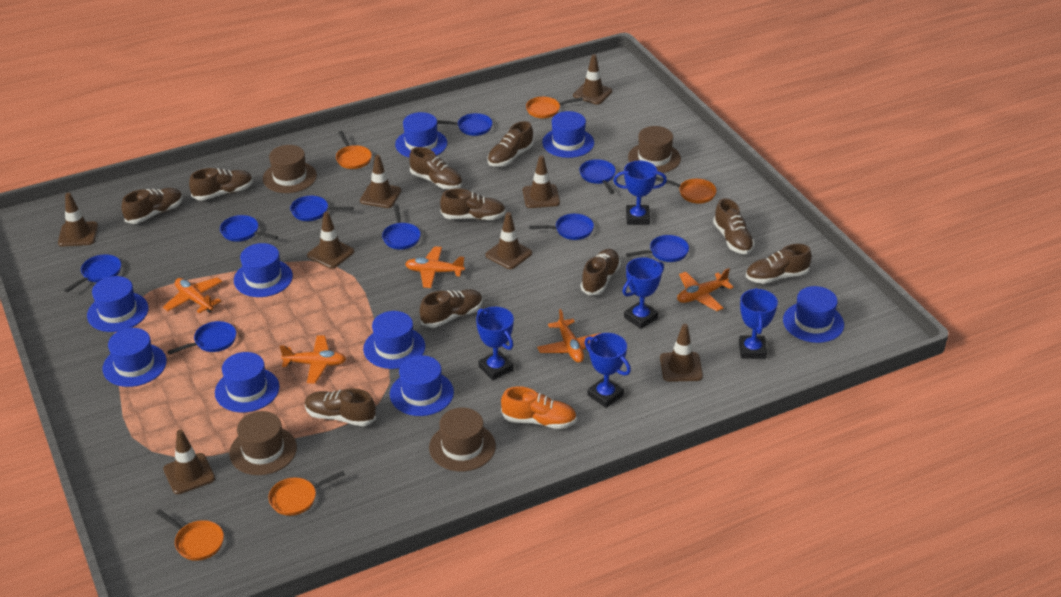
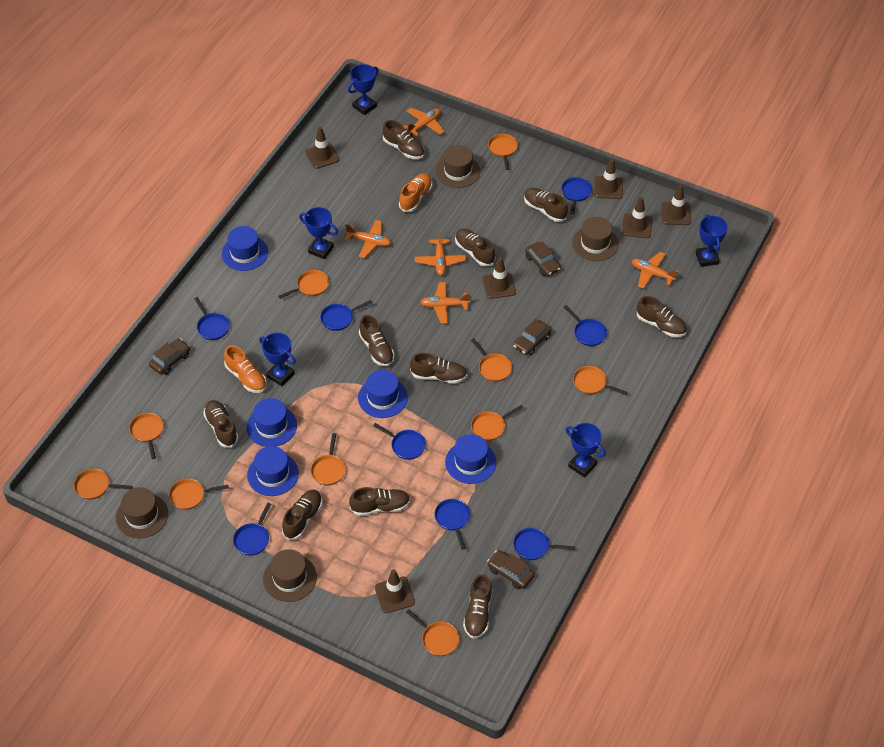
blue hat: [87,276,149,332] [103,328,167,387] [215,352,279,413] [234,243,293,297] [363,311,425,369] [390,355,454,416] [395,112,447,157] [542,111,594,158] [783,286,844,343] = 9 -> [222,226,268,271] [247,398,297,447] [247,446,299,496] [358,370,408,418] [445,434,496,484] = 5
blue pan: [64,254,121,293] [167,321,236,355] [220,215,278,242] [290,196,354,221] [382,204,421,250] [437,113,493,136] [529,214,594,240] [579,159,616,194] [626,235,689,262] = 9 -> [194,297,230,340] [233,503,271,556] [320,300,373,331] [373,423,426,460] [434,499,470,550] [513,528,575,560] [561,177,592,215] [564,305,607,346] = 8
brown car: none = 0 -> [149,339,190,375] [487,550,535,589] [513,319,552,355] [525,241,561,276] = 4
brown traffic cone: [58,193,98,246] [163,430,215,494] [307,212,354,269] [360,155,401,208] [485,212,532,269] [523,155,560,208] [573,54,612,105] [660,324,703,382] = 8 -> [305,127,340,169] [375,569,415,613] [483,257,516,299] [594,159,623,199] [622,197,653,238] [661,185,691,225] = 6
orange pan: [156,509,224,561] [268,471,345,516] [336,131,372,169] [526,97,583,118] [656,177,716,204] = 5 -> [74,469,133,500] [129,413,164,459] [169,479,229,510] [278,270,329,299] [311,433,346,485] [406,609,460,656] [471,338,512,382] [471,405,523,441] [488,134,518,170] [573,366,627,395] = 10
orange shoe: [501,386,577,429] = 1 -> [224,345,267,393] [399,173,433,212] = 2

